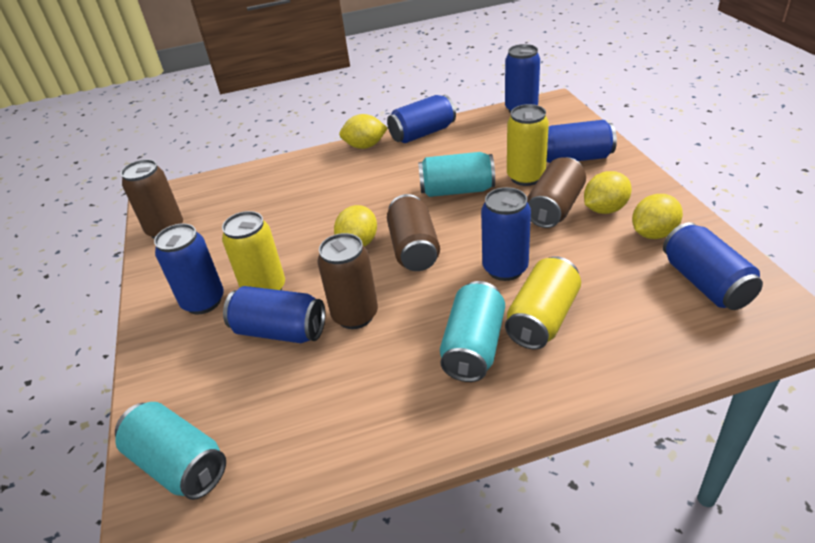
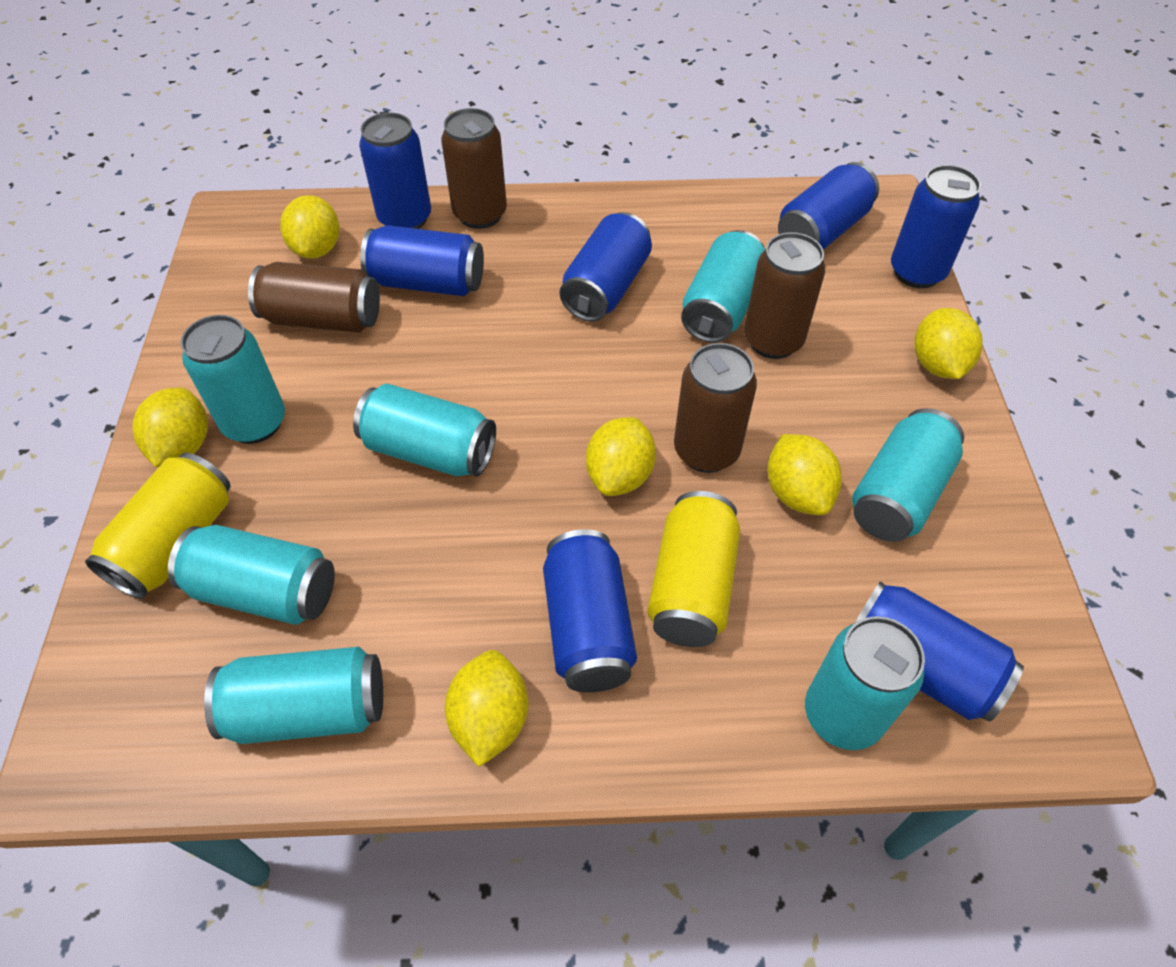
turquoise can: [115,402,226,500] [418,152,495,197] [440,281,505,382] = 3 -> [168,525,335,625] [180,315,285,444] [204,647,383,744] [353,383,496,477] [681,230,765,343] [805,616,925,750] [852,408,964,542] = 7
yellow can: [222,211,285,290] [505,256,581,349] [507,104,549,186] = 3 -> [85,453,231,599] [647,491,740,647] = 2
yellow lemon: [334,205,377,247] [339,114,388,149] [584,171,632,214] [632,194,683,239] = 4 -> [132,387,208,467] [280,195,340,259] [445,650,528,767] [586,417,656,496] [767,434,842,515] [915,308,983,379] = 6

